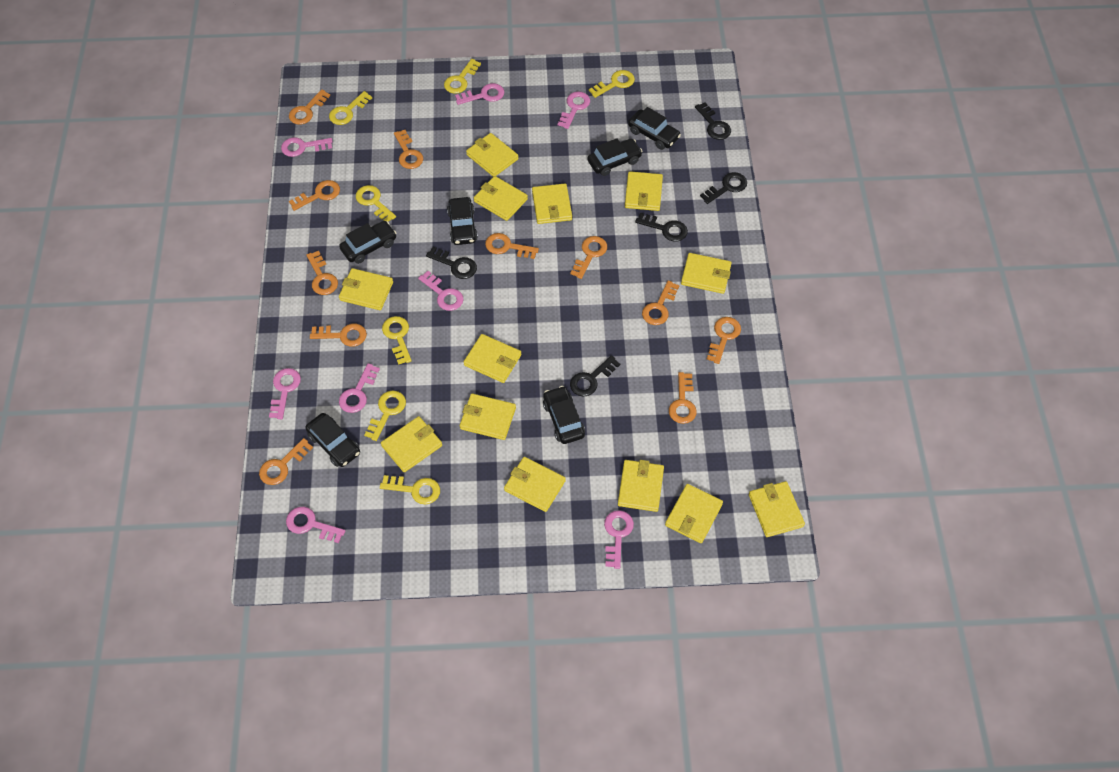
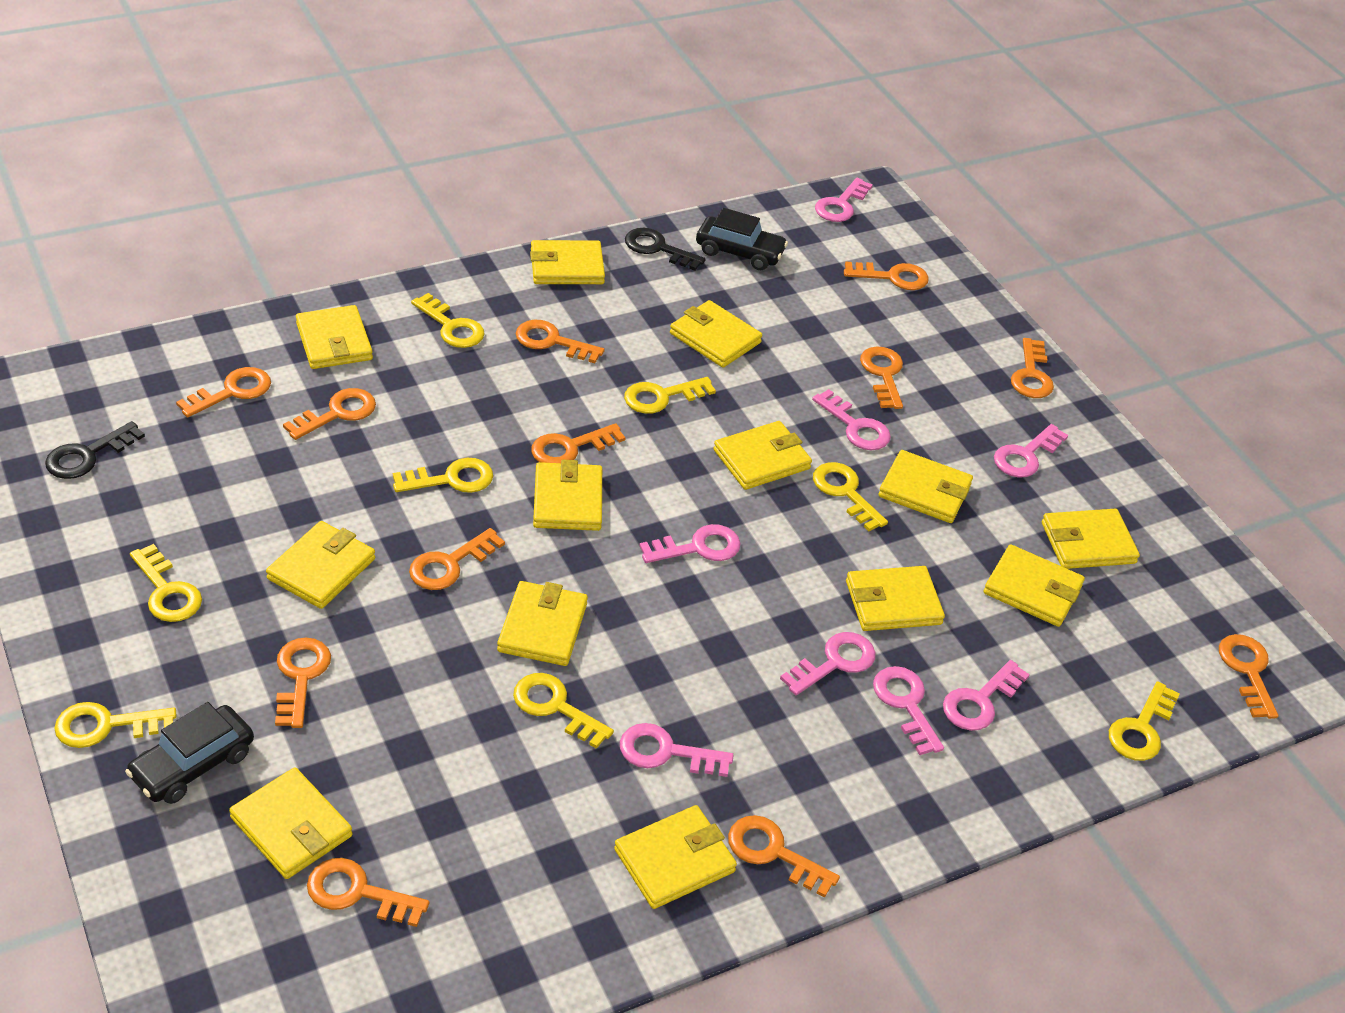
black car: [305,413,360,467] [339,221,397,264] [447,197,478,245] [543,386,585,444] [587,138,643,176] [628,107,681,150] = 6 -> [125,702,254,804] [696,208,788,270] = 2
black key: [426,247,477,279] [570,355,620,396] [635,213,688,241] [695,102,731,140] [700,172,747,204] = 5 -> [45,421,145,479] [625,228,706,271] = 2
orange key: [259,438,313,485] [289,89,330,125] [289,180,340,211] [306,251,338,295] [310,323,367,347] [394,130,423,169] [485,233,539,259] [570,236,607,279] [642,280,679,325] [669,372,697,424] [707,317,741,364] = 11 -> [176,367,271,418] [275,638,331,728] [283,388,376,440] [307,858,429,927] [409,528,505,590] [516,320,605,363] [531,423,626,463] [728,815,840,898] [844,261,929,290] [860,347,903,409] [1011,338,1054,398] [1219,634,1279,719] = 12
yellow key: [329,91,372,125] [356,185,396,222] [364,391,406,441] [380,475,440,504] [382,316,412,365] [444,59,481,94] [589,70,635,98] = 7 -> [54,702,177,748] [130,544,202,622] [393,458,493,493] [411,293,485,348] [513,673,614,749] [624,377,716,414] [813,462,888,531] [1109,681,1180,761] = 8

